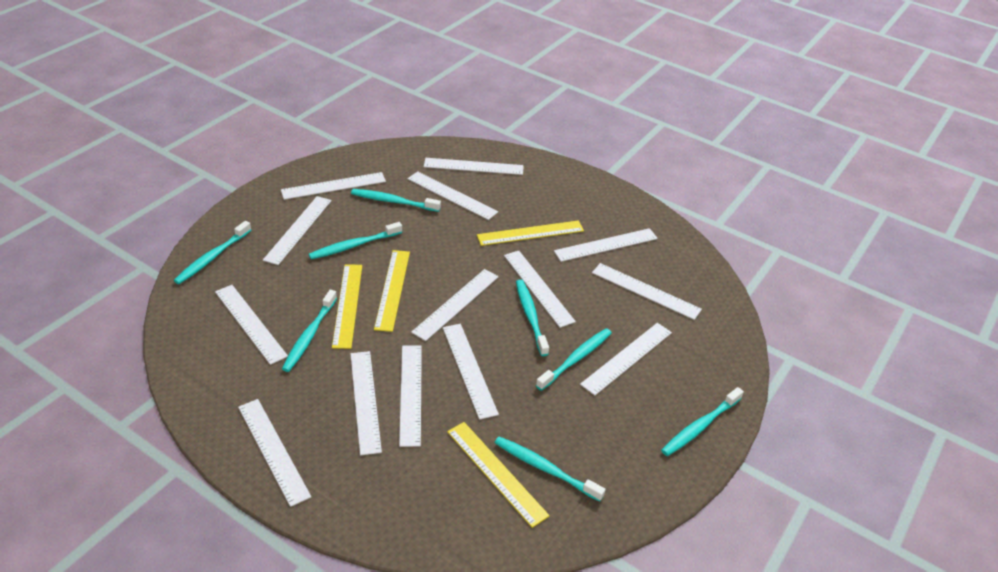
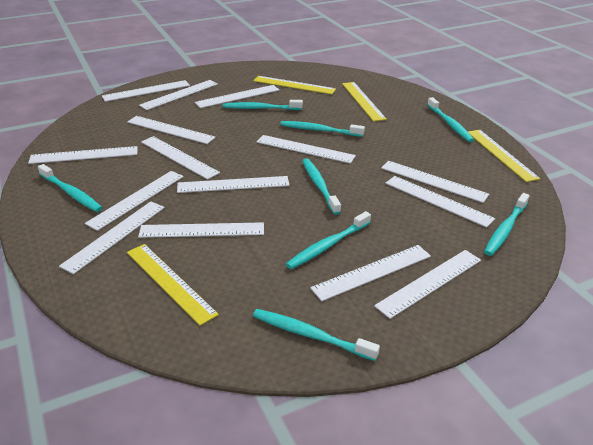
white ruler: [215,285,288,365] [238,399,311,507] [263,196,332,265] [281,172,386,200] [350,351,382,455] [399,345,422,447] [408,171,498,220] [411,269,499,341] [424,158,524,175] [443,324,499,420] [504,251,576,328] [554,228,658,262] [580,323,672,395] [592,263,702,320] = 14 -> [28,146,138,164] [59,201,165,274] [85,171,183,231] [102,80,190,102] [127,116,216,144] [138,222,264,238] [139,80,218,110] [141,136,220,180] [177,176,290,193] [195,85,279,108] [257,135,356,164] [310,245,431,301] [374,250,481,319] [381,161,489,203] [385,176,495,228] = 15

